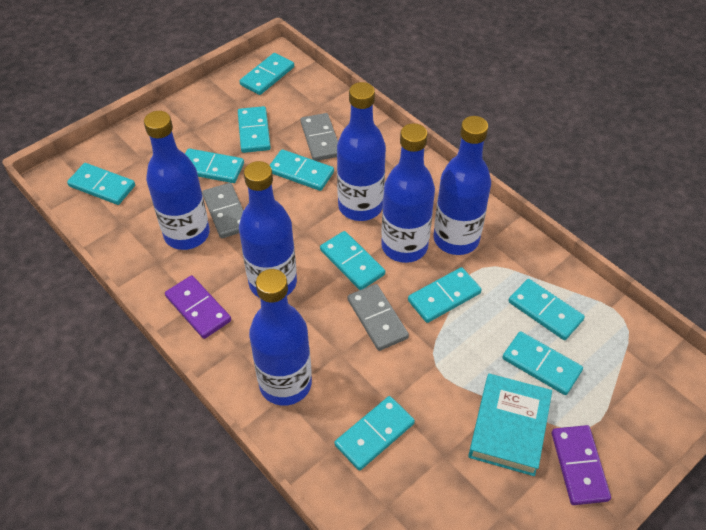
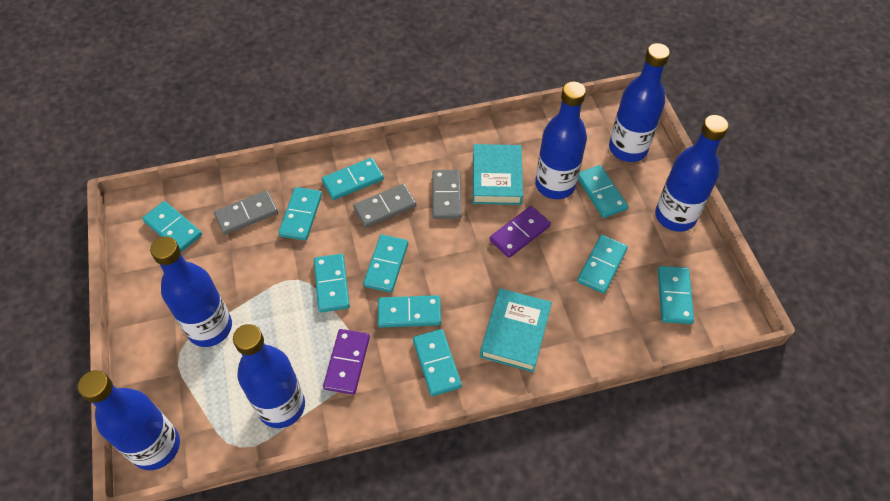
turquoise book: [468,374,552,476] = 1 -> [473,144,523,205] [480,288,552,372] = 2

